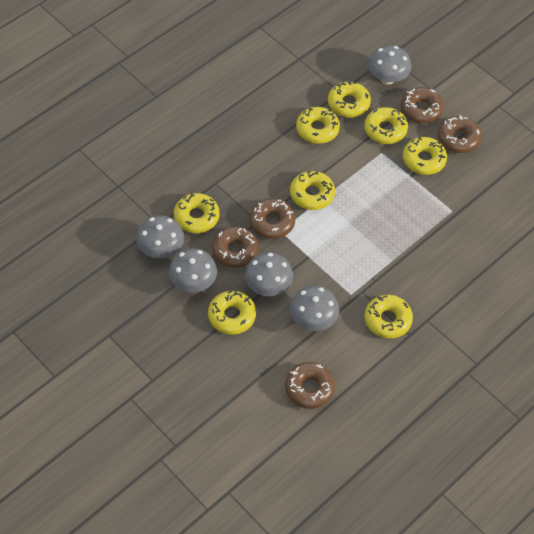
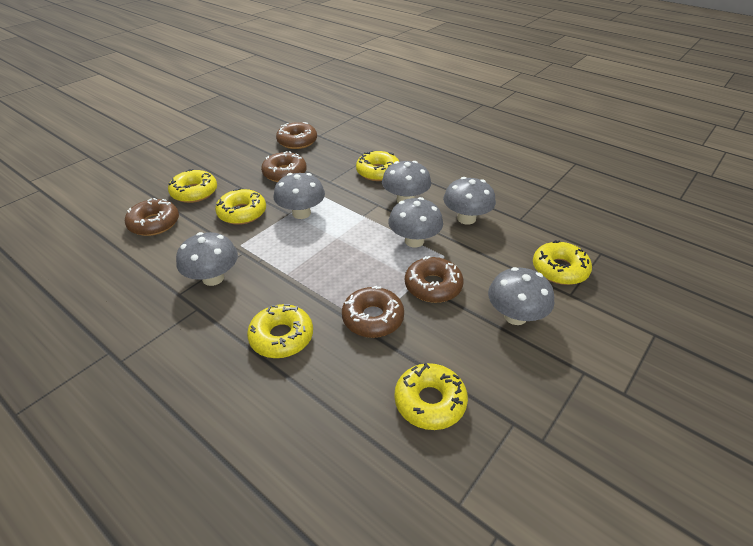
grey mushroom: [136,215,184,258] [169,248,217,293] [245,252,293,296] [290,286,339,331] [368,45,411,85] = 5 -> [176,232,238,286] [274,173,325,219] [382,161,431,203] [388,197,443,248] [443,177,496,225] [488,267,554,325] = 6
yellow donut: [174,193,220,233] [208,290,256,335] [290,171,335,210] [296,107,340,144] [328,80,371,118] [364,107,408,144] [364,295,413,339] [403,137,447,175] = 8 -> [168,169,217,203] [215,188,266,225] [247,304,313,358] [356,150,399,181] [394,363,468,430] [533,240,592,285] = 6

